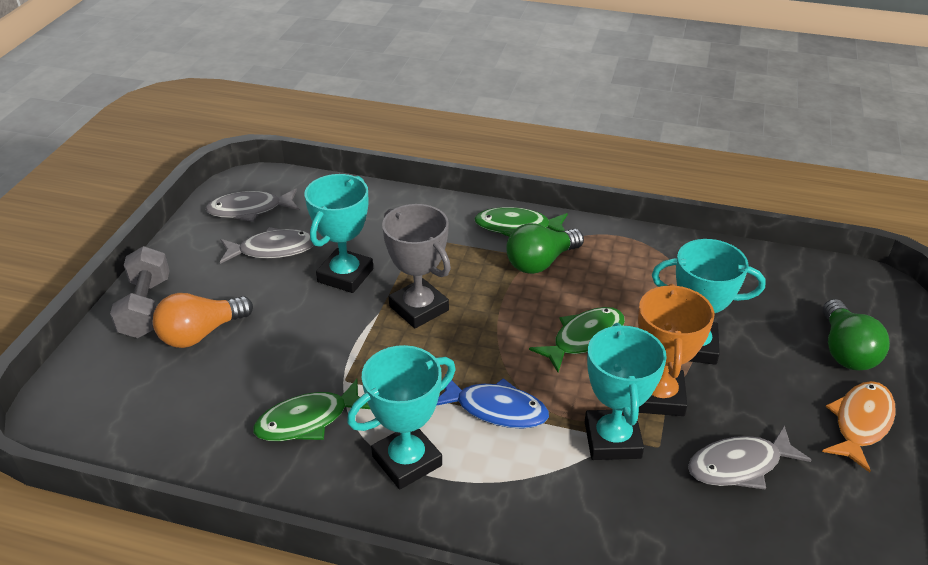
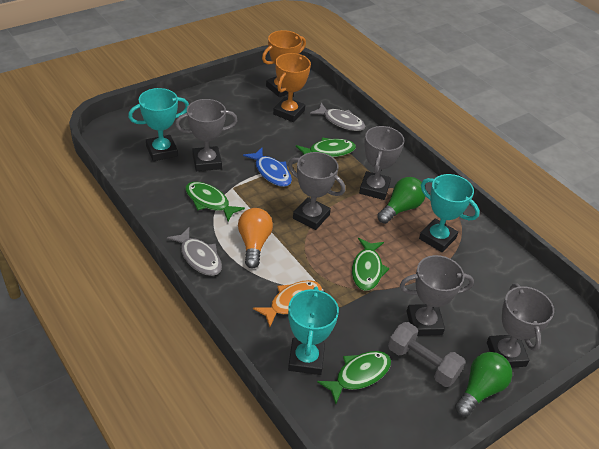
green fish: [253,379,370,441] [474,207,568,237] [529,307,625,372] = 3 -> [185,182,245,222] [296,137,356,157] [317,351,391,404] [352,238,390,291] = 4
grey fish: [205,188,299,222] [220,227,318,264] [688,426,811,490] = 3 -> [167,227,222,276] [310,103,365,131] = 2
grey trophy: [382,204,451,328] = 1 -> [175,99,238,171] [288,152,345,230] [359,126,404,200] [400,255,474,336] [487,283,554,368] = 5
orange trophy: [638,284,714,416] = 1 -> [262,30,306,97] [273,53,311,122] = 2
turquoise trophy: [305,174,373,293] [347,345,456,489] [585,323,667,460] [652,239,766,365] = 4 -> [128,88,189,161] [288,287,339,375] [419,174,480,252] = 3

